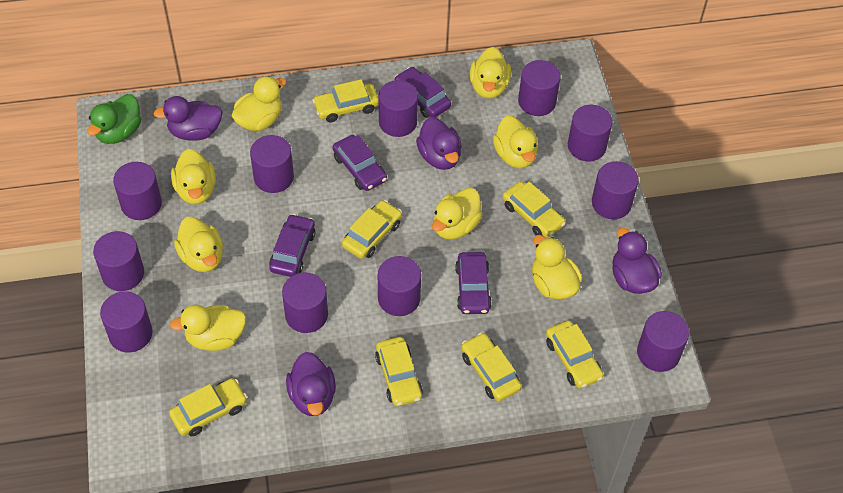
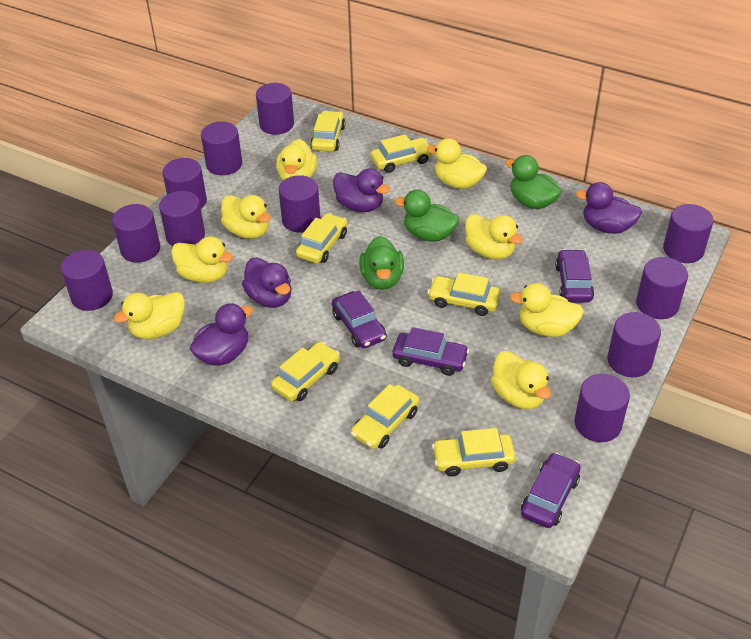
green duck: [87,94,141,144] = 1 -> [359,236,404,290] [395,190,459,242] [506,155,561,209] = 3

